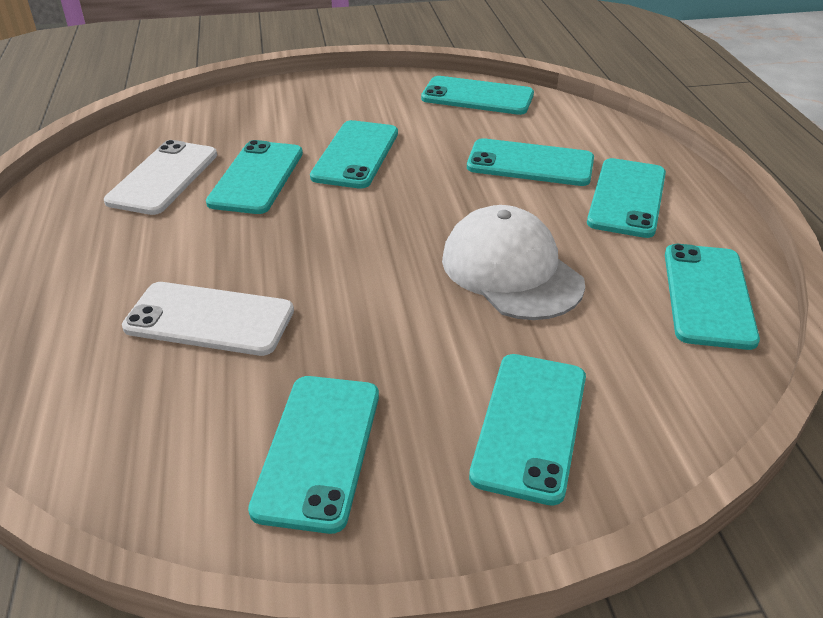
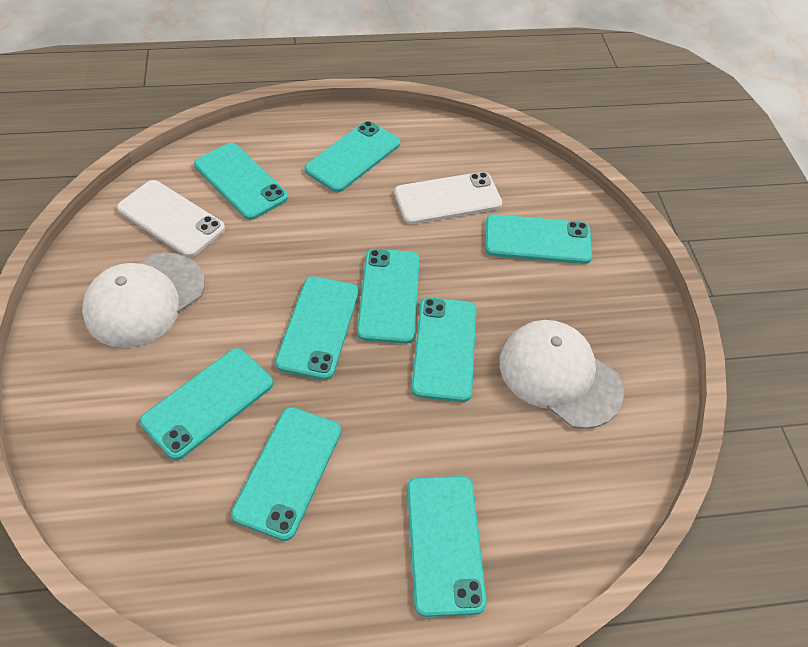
turquoise phone: [206,140,303,214] [248,376,379,534] [310,120,398,189] [421,76,534,115] [467,138,594,186] [469,354,586,506] [587,158,666,238] [665,244,760,350] = 8 -> [140,348,273,460] [194,143,288,220] [231,407,341,541] [275,276,359,380] [304,121,400,192] [357,249,420,344] [407,476,487,617] [411,297,476,402] [485,214,592,264] = 9
white cap: [442,205,585,320] = 1 -> [82,252,205,348] [500,320,624,429] = 2

